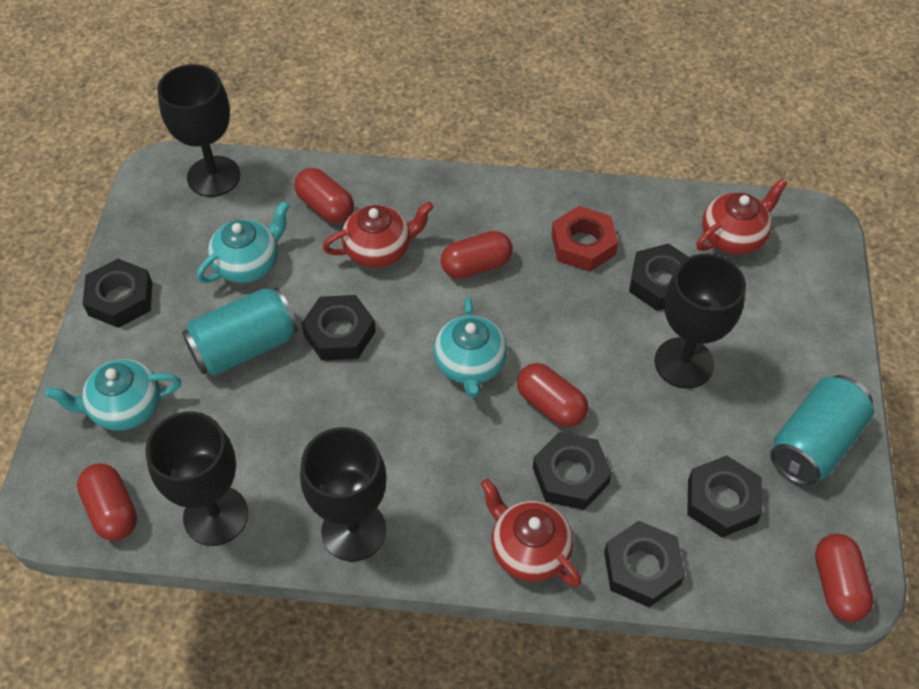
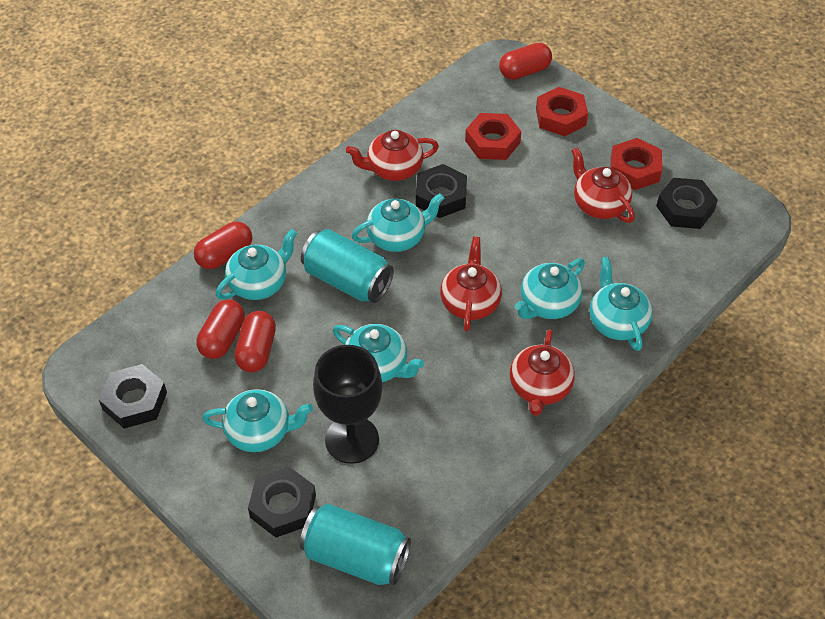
black goblet: [146,412,248,546] [157,64,240,197] [300,427,387,562] [654,254,746,389] = 4 -> [313,345,382,464] = 1
black nut: [83,259,152,328] [301,295,376,361] [533,432,612,510] [604,521,685,608] [629,243,688,311] [687,456,762,537] = 6 -> [99,364,167,429] [248,466,316,538] [416,164,467,218] [656,178,718,229] = 4
red capsule: [77,463,137,541] [294,168,354,223] [441,231,513,279] [517,363,588,427] [815,534,874,622] = 5 -> [194,221,252,269] [196,300,245,359] [234,311,276,372] [499,43,552,80] = 4
red nut: [551,206,618,272] = 1 -> [465,113,521,160] [536,87,588,136] [610,138,662,190] = 3
red teapot: [323,202,434,268] [481,478,581,587] [696,178,788,255] = 3 -> [346,130,439,181] [440,237,502,332] [510,329,575,416] [571,147,635,223] = 4
turquoise teapot: [46,359,181,431] [196,201,290,283] [434,297,507,398] = 3 -> [202,389,313,452] [216,229,297,300] [333,324,424,382] [352,193,444,252] [515,258,585,319] [590,256,653,351] = 6

